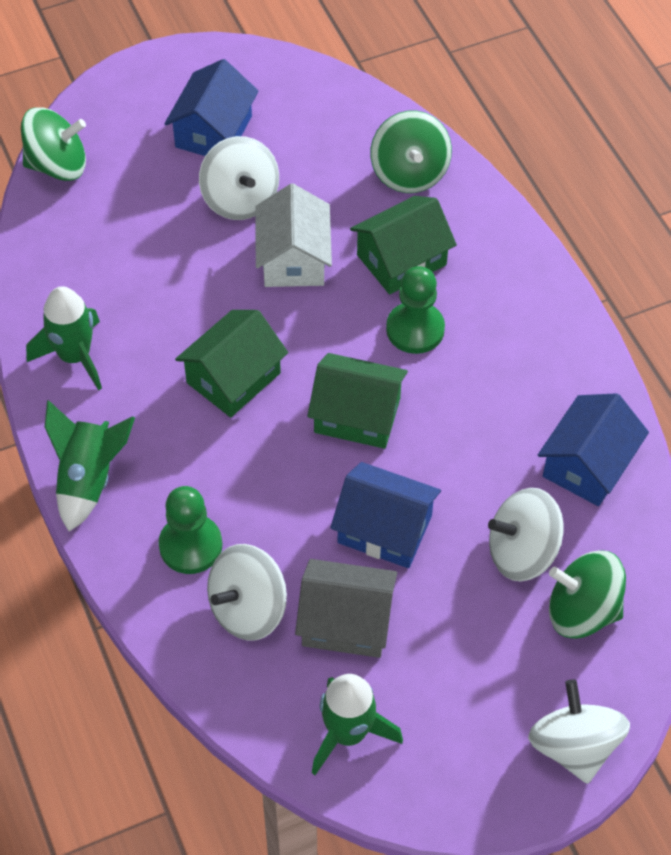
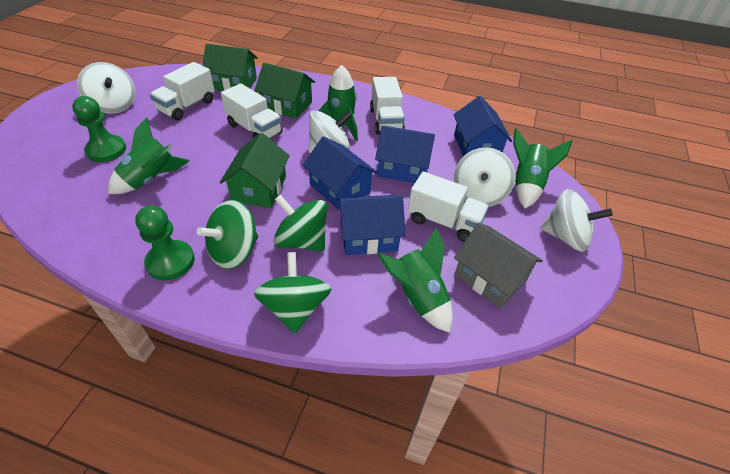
blue house: [164,59,259,156] [330,462,441,568] [538,393,649,506] = 3 -> [303,136,378,210] [337,195,406,255] [375,125,435,183] [454,96,512,156] = 4
green rocket: [26,286,102,391] [45,400,135,532] [312,674,403,775] = 3 -> [108,117,190,194] [319,65,358,141] [377,227,453,333] [513,128,572,209] = 4
white house: [255,184,332,287] = 1 -> none = 0
white truck: none = 0 -> [150,62,215,120] [221,83,282,138] [370,77,405,135] [408,172,489,242] = 4

